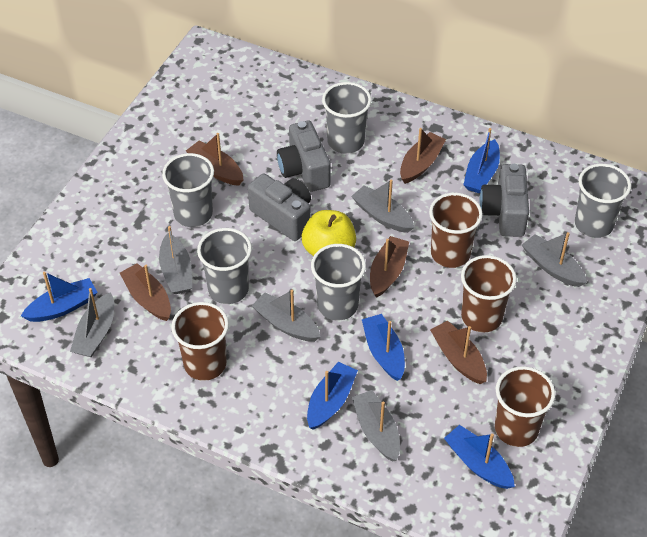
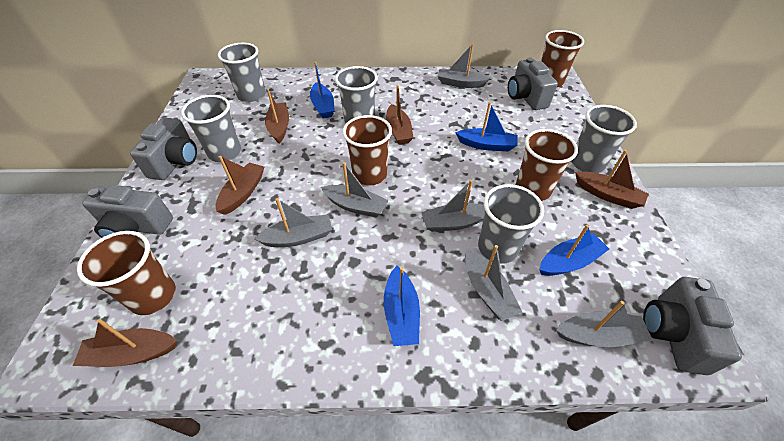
blue boat: [21,272,98,322] [307,362,358,430] [362,314,405,381] [444,425,515,489] [463,128,500,193] = 5 -> [310,62,335,118] [384,266,420,346] [455,102,517,151] [540,225,609,276] = 4
grey camera: [248,173,311,241] [277,120,331,192] [479,164,529,237] = 3 -> [82,185,173,238] [130,117,197,180] [508,57,558,110] [643,277,742,375] = 4
yellow apple: [302,210,356,256] = 1 -> none = 0

